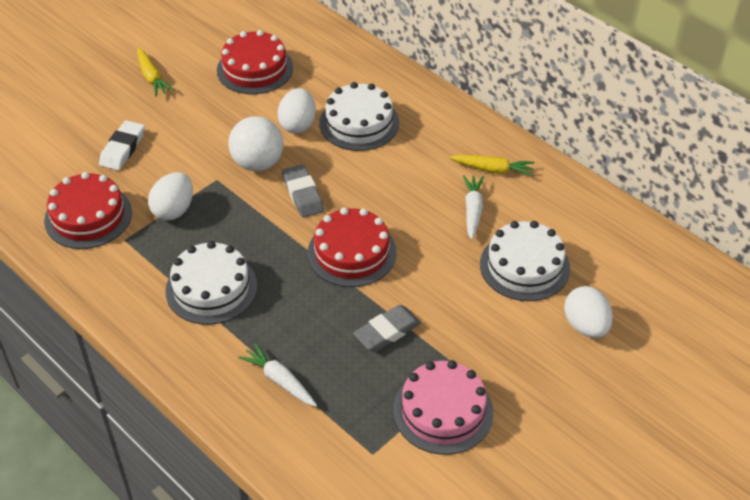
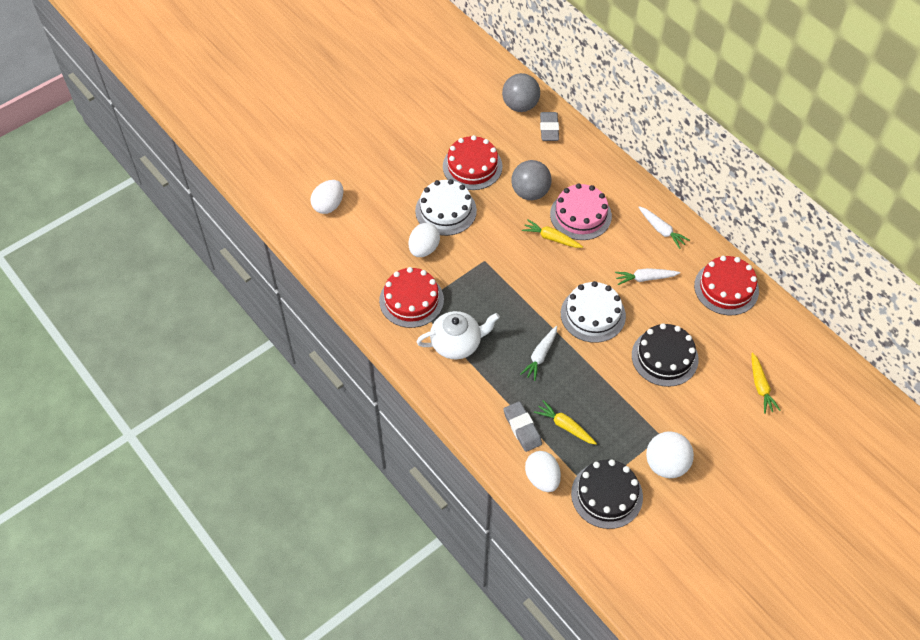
black cake: none = 0 -> [571,459,643,529] [632,323,699,387] = 2
grey ball: none = 0 -> [502,73,540,112] [511,160,552,200] = 2
white cake: [165,241,258,325] [319,82,399,151] [480,221,570,301] = 3 -> [415,179,477,236] [561,281,626,343] = 2
white carrot: [238,343,317,407] [463,175,484,240] = 2 -> [520,326,557,381] [615,268,680,285] [638,206,690,249] = 3
white eraser: [99,120,145,170] = 1 -> none = 0
white teapot: none = 0 -> [417,311,500,359] = 1
yellow carrot: [137,48,174,97] [449,155,535,177] = 2 -> [522,219,583,248] [534,400,597,445] [752,352,781,414] = 3

